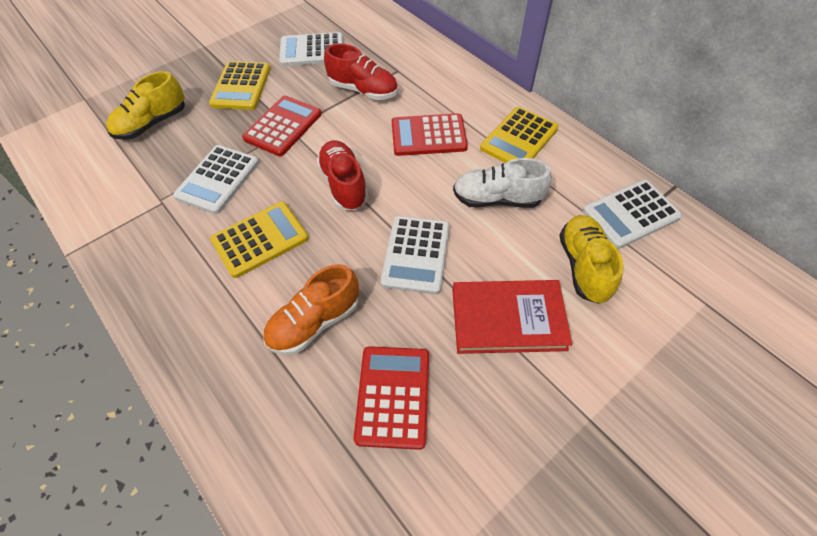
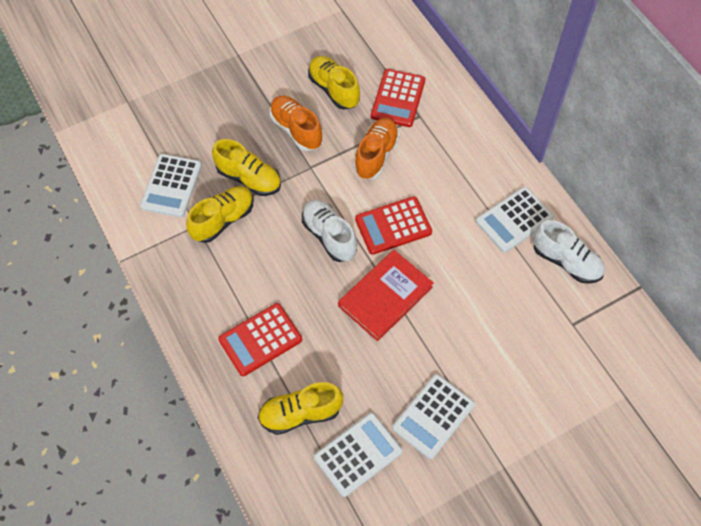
orange shoe: [263,264,359,355] = 1 -> [270,96,323,151] [354,118,399,179] = 2
red shoe: [316,140,368,210] [324,43,398,100] = 2 -> none = 0
white shoe: [453,158,552,208] = 1 -> [302,200,357,262] [533,220,605,284] = 2
yellow calculator: [209,61,270,110] [210,202,309,278] [480,107,558,163] = 3 -> none = 0
yellow shoe: [106,71,185,140] [559,215,623,304] = 2 -> [186,186,254,243] [212,139,281,196] [258,382,343,435] [308,56,360,109] = 4

